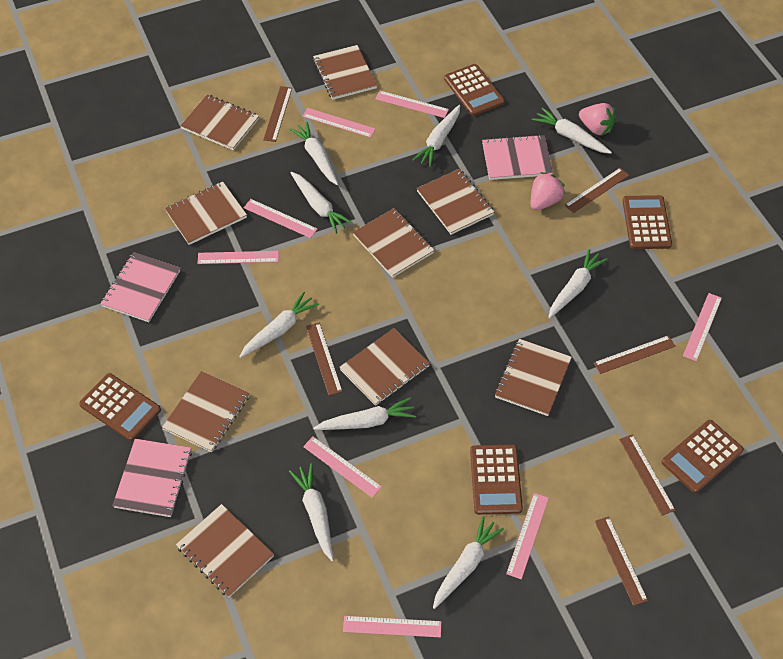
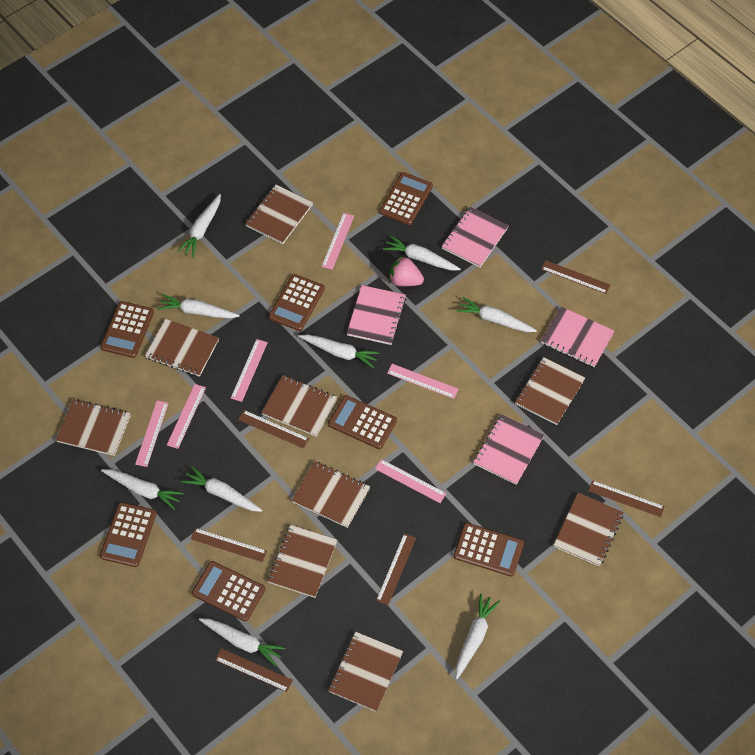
brown calculator: [79,373,161,441] [444,64,505,116] [470,445,523,515] [623,195,672,249] [662,420,744,493] = 5 -> [100,301,154,358] [100,502,157,567] [192,561,265,621] [269,274,325,331] [328,395,397,449] [379,172,433,225] [454,523,524,577] = 7
pink notebook: [100,252,180,322] [112,439,192,517] [482,134,553,180] = 3 -> [346,285,406,345] [441,207,509,267] [473,414,544,485] [541,307,615,367] = 4
pink ruler: [197,251,279,264] [244,199,317,238] [302,108,375,138] [303,437,382,498] [343,616,441,638] [376,91,449,118] [506,493,549,579] [683,293,722,361] = 8 -> [135,400,169,467] [167,384,206,449] [231,339,268,402] [321,213,354,270] [375,459,446,503] [387,364,459,399] = 6
pink strawberry: [531,172,565,210] [579,103,616,136] = 2 -> [389,256,424,286] = 1

